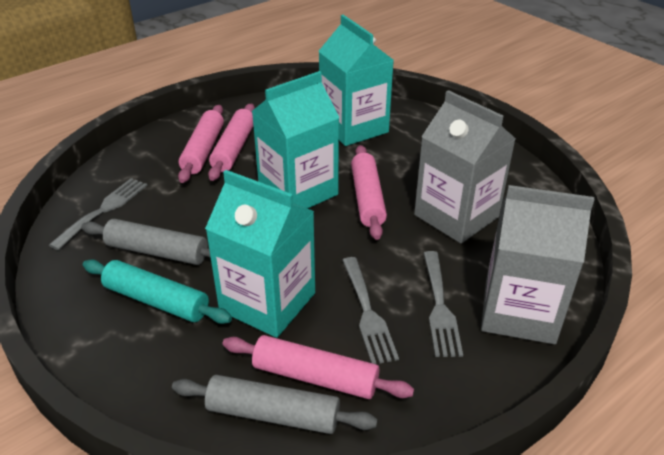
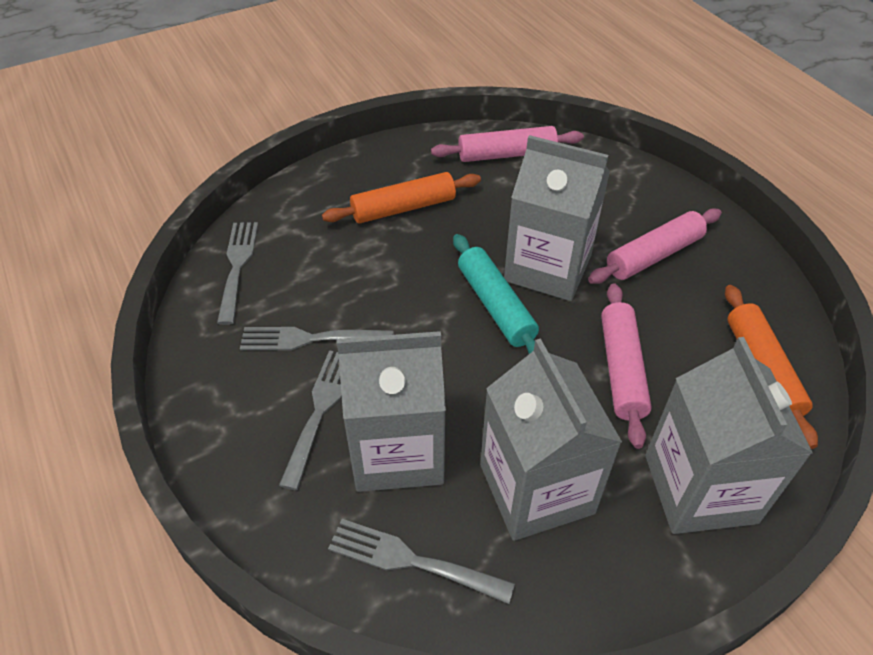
grey carton: [414,90,516,243] [481,185,594,344] = 2 -> [337,331,446,492] [480,339,622,541] [504,135,610,301] [645,337,813,534] = 4
grey fork: [49,178,148,250] [342,257,399,364] [423,251,463,357] = 3 -> [217,222,258,325] [240,327,394,350] [279,350,342,490] [328,519,515,604] = 4
grey rolling pin: [81,219,211,265] [172,375,378,434] = 2 -> none = 0
orange rolling pin: none = 0 -> [322,172,481,223] [725,285,818,449] = 2
pink rolling pin: [178,105,224,183] [208,103,255,181] [222,335,414,399] [351,145,387,240] = 4 -> [431,126,584,162] [588,208,722,284] [601,283,652,449] = 3
turquoise carton: [205,170,315,338] [252,71,340,209] [319,15,393,146] = 3 -> none = 0

